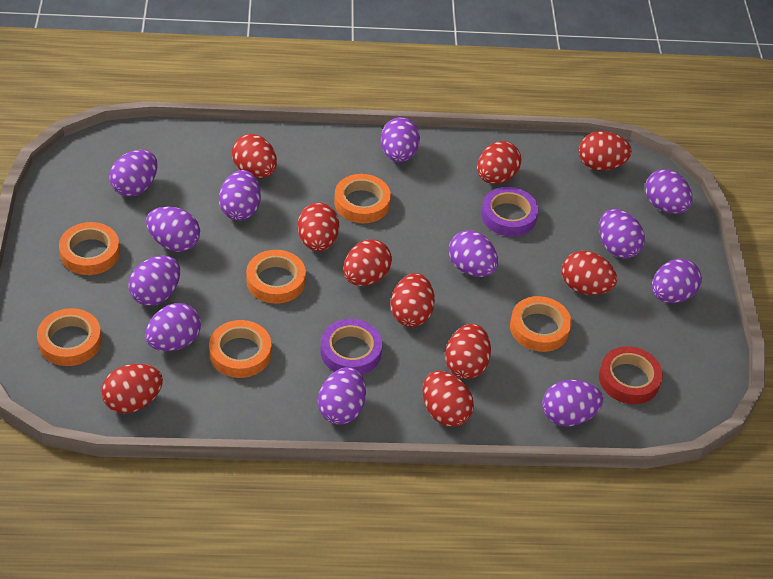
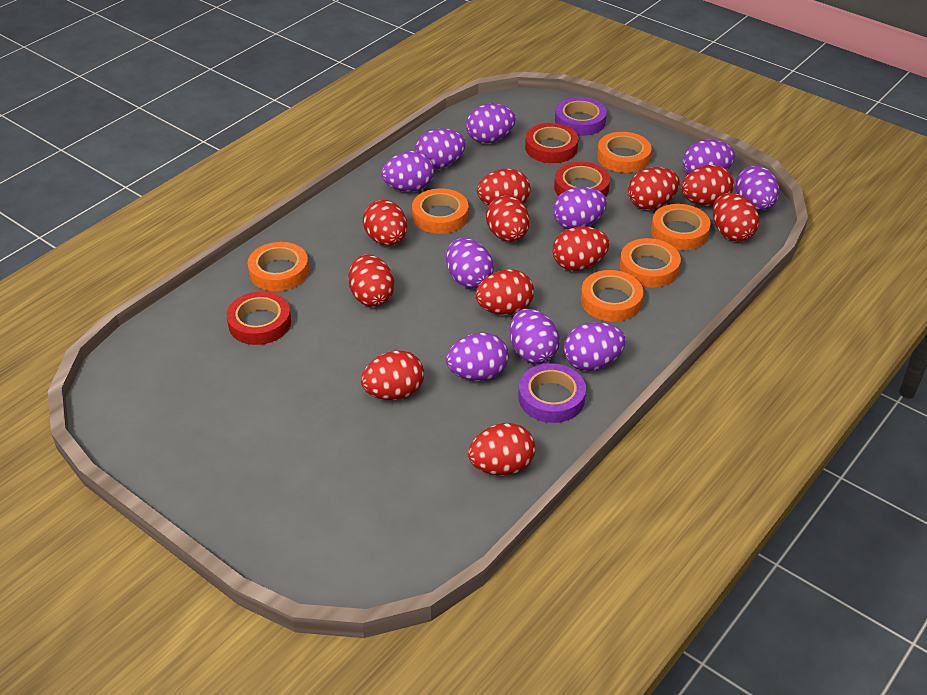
purple egg: [109,150,158,197] [128,256,180,306] [145,303,201,351] [146,206,200,252] [219,170,261,220] [318,367,366,425] [381,117,420,162] [449,230,498,277] [542,380,603,426] [599,209,645,259] [645,169,692,214] [652,259,702,303] = 12 -> [381,151,434,192] [415,128,466,169] [446,238,494,289] [446,333,509,381] [466,104,516,143] [510,309,560,364] [553,187,607,229] [563,322,626,371] [683,140,735,174] [735,166,779,210] = 10
red egg: [101,364,163,414] [232,134,277,178] [298,203,339,251] [343,239,392,286] [391,273,435,327] [423,371,474,427] [445,324,491,379] [477,141,521,184] [562,251,617,295] [579,131,632,170] = 10 -> [348,254,394,307] [361,351,424,400] [363,200,407,246] [468,423,535,476] [475,269,534,315] [477,168,531,206] [486,196,529,242] [552,226,609,271] [628,167,680,210] [681,165,734,206] [713,193,759,241] = 11
red tape: [599,346,663,404] = 1 -> [227,291,291,345] [525,123,578,163] [554,162,610,197] = 3

